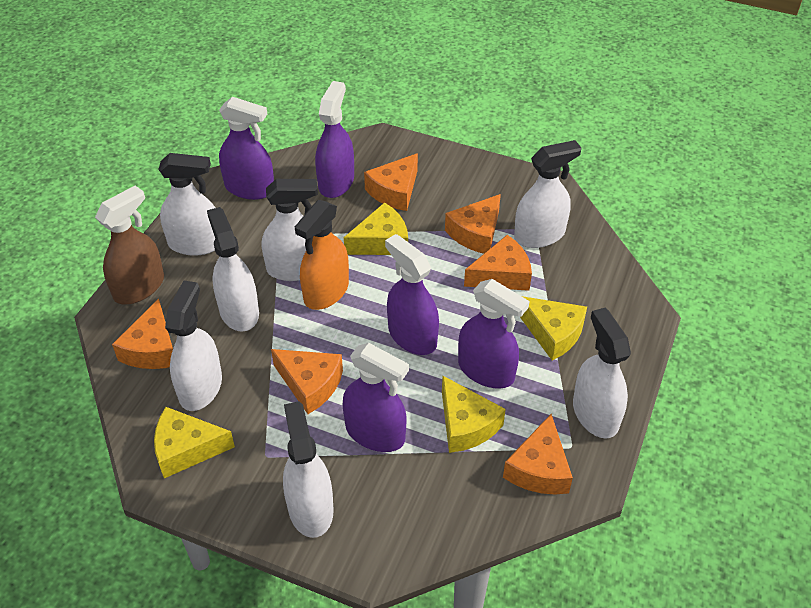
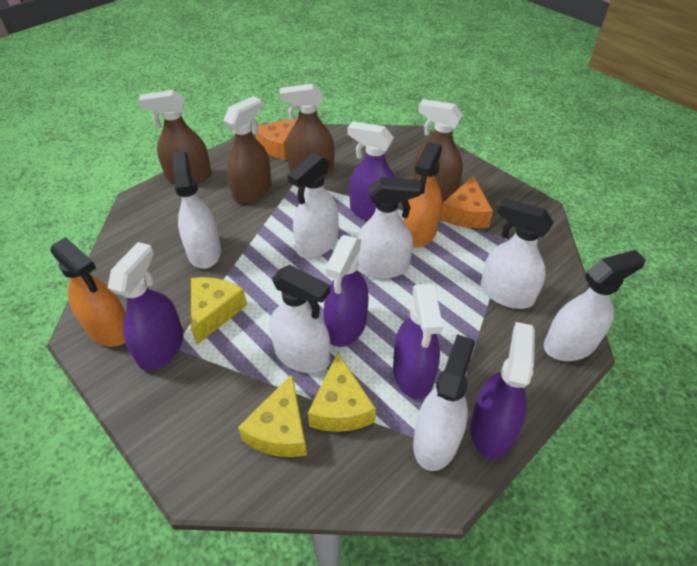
brown spray bottle: [95,186,164,304] = 1 -> [139,90,212,184] [223,96,272,203] [280,84,334,176] [413,99,463,199] = 4
orange cheese: [112,299,173,369] [271,349,343,414] [364,153,418,211] [445,194,501,254] [464,235,532,291] [503,414,573,495] = 6 -> [255,117,298,160] [440,176,493,228] = 2
orange spray bottle: [295,200,349,310] = 1 -> [50,237,126,347] [403,142,442,248] = 2
yellow cheese: [154,407,235,478] [344,202,408,255] [442,375,506,453] [520,296,587,360] = 4 -> [191,277,247,345] [238,374,307,457] [308,352,376,432] = 3

